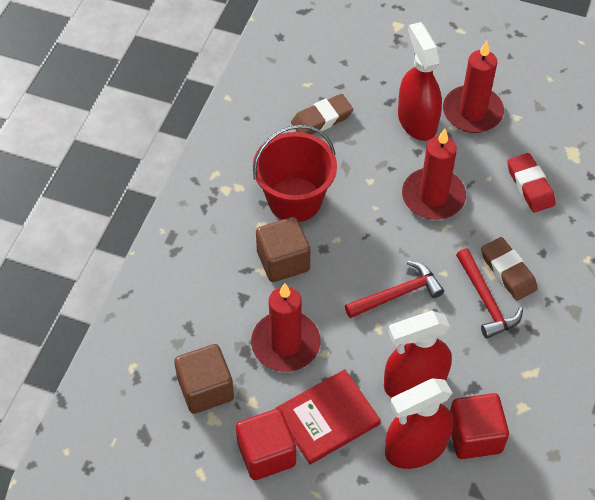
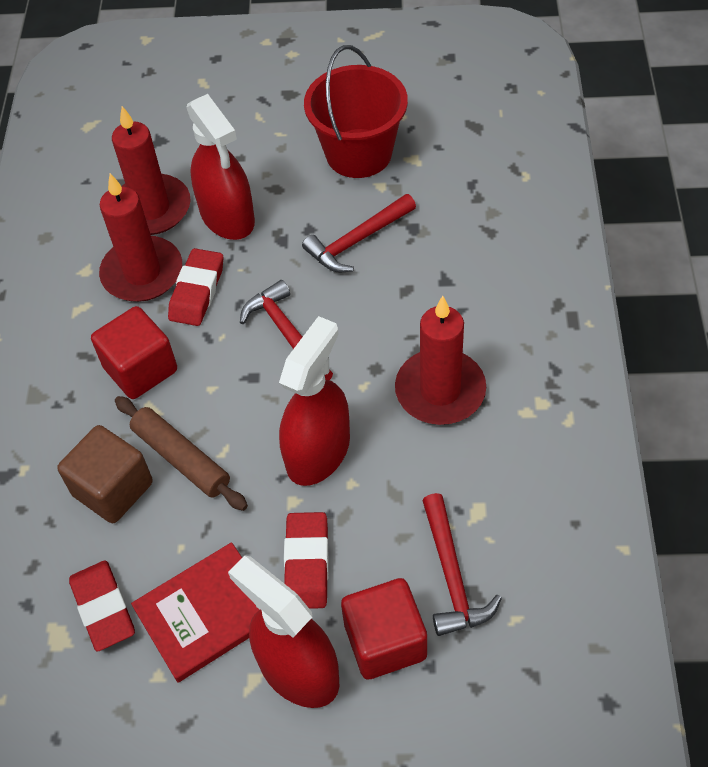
brown cube: [174,344,234,414] [256,217,310,282] = 2 -> [57,425,153,523] = 1
brown eraser: [291,94,353,135] [481,237,538,300] = 2 -> none = 0
brown rolling pin: none = 0 -> [115,396,248,511] = 1
red eraser: [507,153,556,212] = 1 -> [69,560,135,652] [168,248,223,326] [284,512,329,609] = 3
red hammer: [345,261,444,318] [456,248,523,339] = 2 -> [240,280,333,380] [302,194,416,273] [422,493,502,636] = 3

